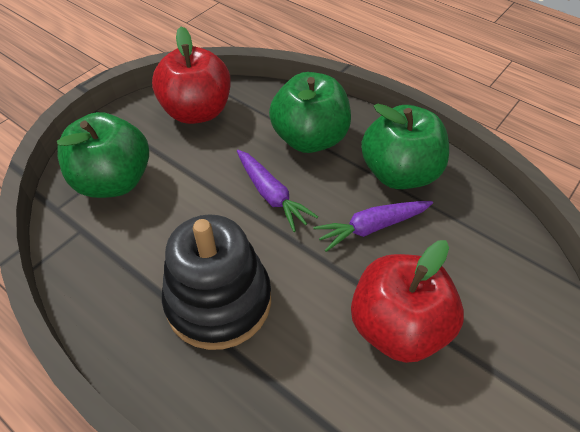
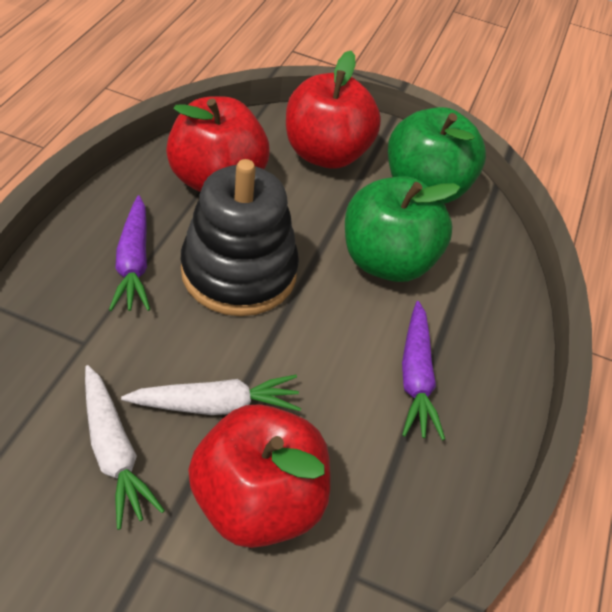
green apple: [57,112,149,198] [269,72,351,153] [361,103,449,189] = 3 -> [345,176,460,282] [388,107,486,204] = 2
red apple: [152,26,231,124] [351,240,464,363] = 2 -> [166,96,270,192] [188,404,330,548] [286,51,381,169] = 3
white carrot: none = 0 -> [85,365,165,530] [121,375,301,415] = 2

